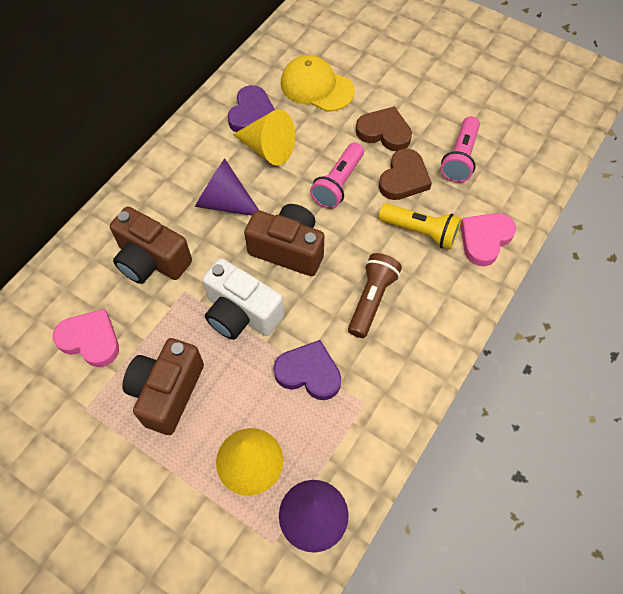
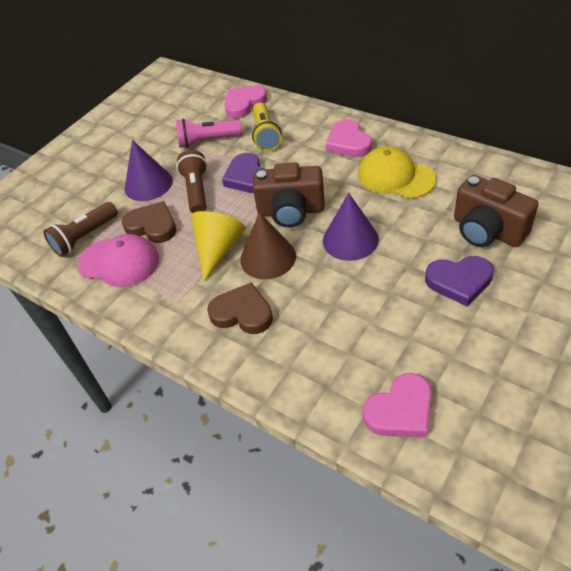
brown camera: [110,206,192,284] [122,338,204,435] [244,204,324,276] = 3 -> [252,162,325,227] [454,175,539,247] = 2
brown cone: none = 0 -> [240,212,296,279] = 1
brown flashlight: [348,253,402,338] = 1 -> [43,202,118,257] [176,150,207,213] = 2
pink cap: none = 0 -> [77,234,159,287] = 1
pink flashlight: [310,142,364,209] [441,116,480,183] = 2 -> [176,118,242,148] = 1
pink heart: [53,309,119,367] [460,213,516,266] = 2 -> [225,86,267,119] [326,119,372,157] [363,373,432,438] = 3
white camera: [202,258,284,340] = 1 -> none = 0
yellow cone: [216,428,283,496] [233,109,295,166] = 2 -> [191,211,246,282] = 1

